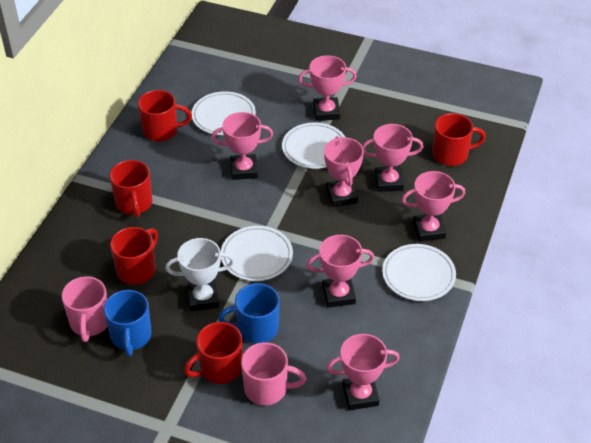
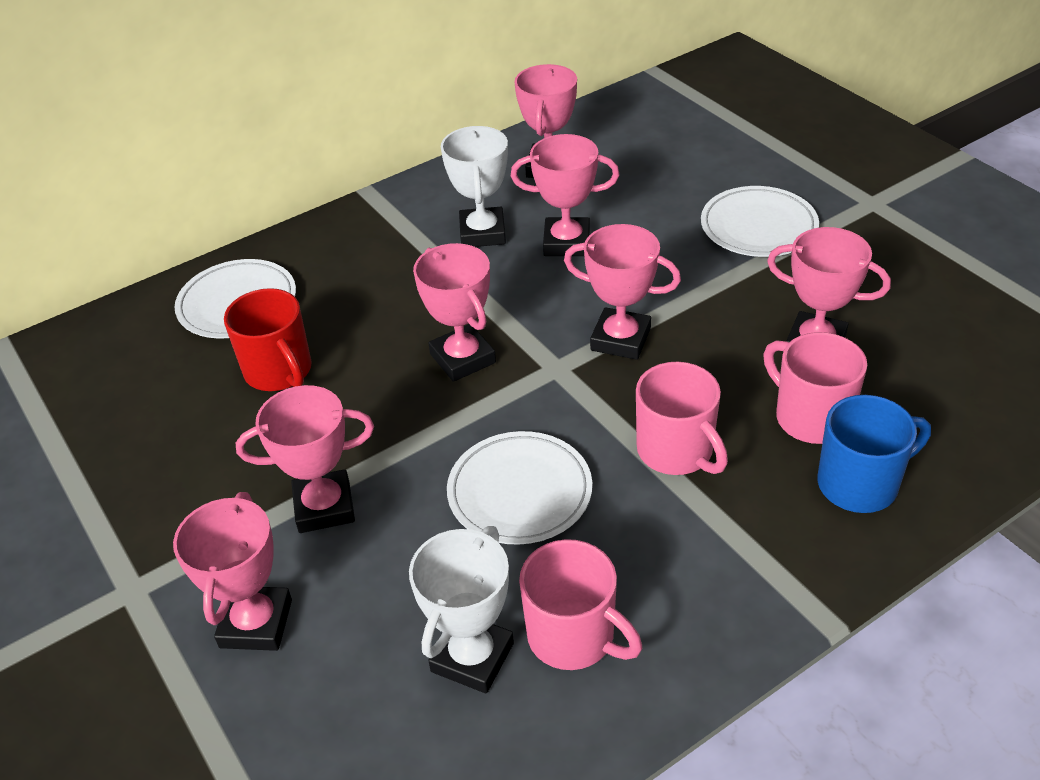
blue mug: [103,290,152,356] [218,283,280,344] = 2 -> [818,395,931,513] = 1
pink mug: [61,276,107,342] [241,342,306,405] = 2 -> [519,539,642,670] [636,362,728,475] [763,332,867,444] = 3
red mug: [110,160,152,217] [110,227,158,285] [138,90,192,142] [184,322,243,384] [432,113,486,166] = 5 -> [224,288,312,391] = 1
white plate: [192,91,256,135] [221,226,293,281] [282,122,345,169] [382,244,456,301] = 4 -> [175,259,296,339] [447,431,592,545] [701,186,819,257] = 3
white trophy: [165,238,235,311] = 1 -> [409,526,514,693] [441,126,508,247] = 2

